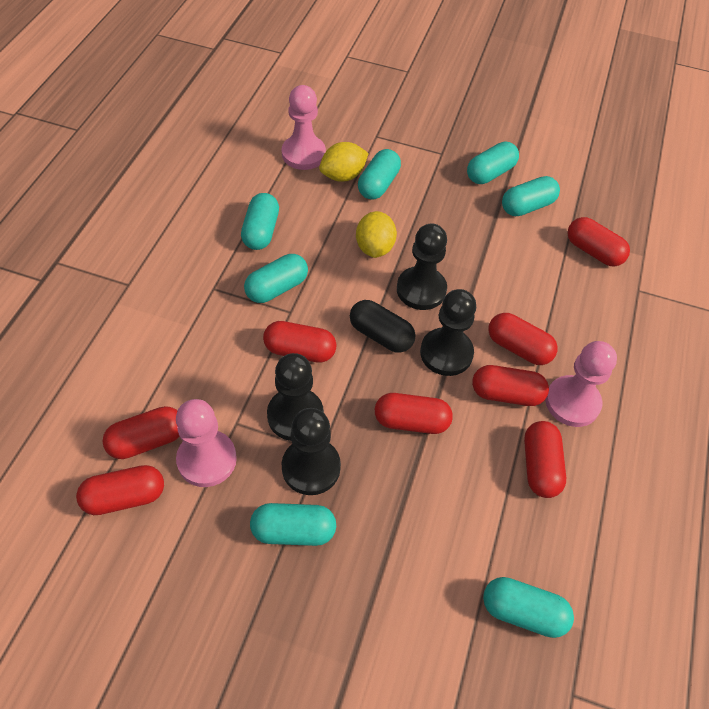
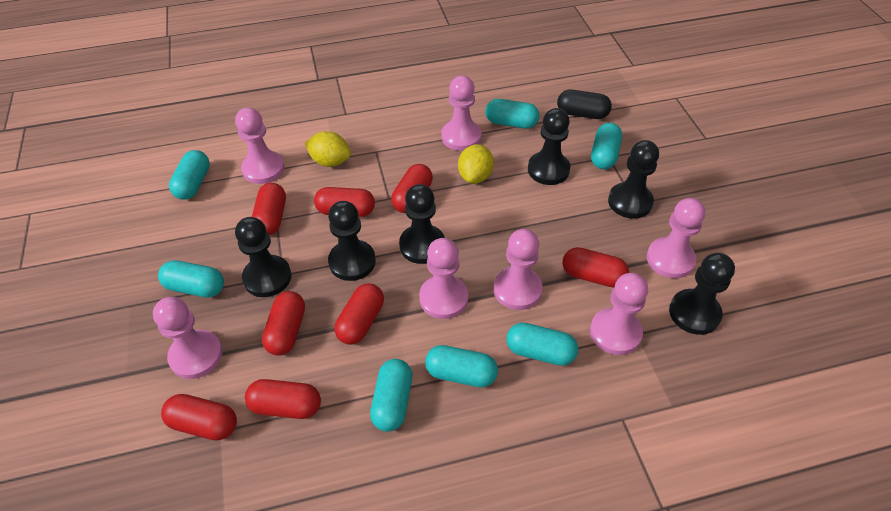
black pawn: [267,353,324,441] [282,408,341,495] [397,223,447,310] [420,289,476,376] = 4 -> [235,217,291,297] [328,201,376,281] [399,184,445,264] [528,108,570,185] [608,140,659,219] [669,253,735,335] = 6
pink pawn: [176,399,237,487] [282,85,326,170] [545,341,617,427] = 3 -> [153,297,223,379] [235,108,285,184] [419,238,468,319] [441,76,481,151] [494,229,543,310] [590,273,648,355] [647,198,706,278] = 7

